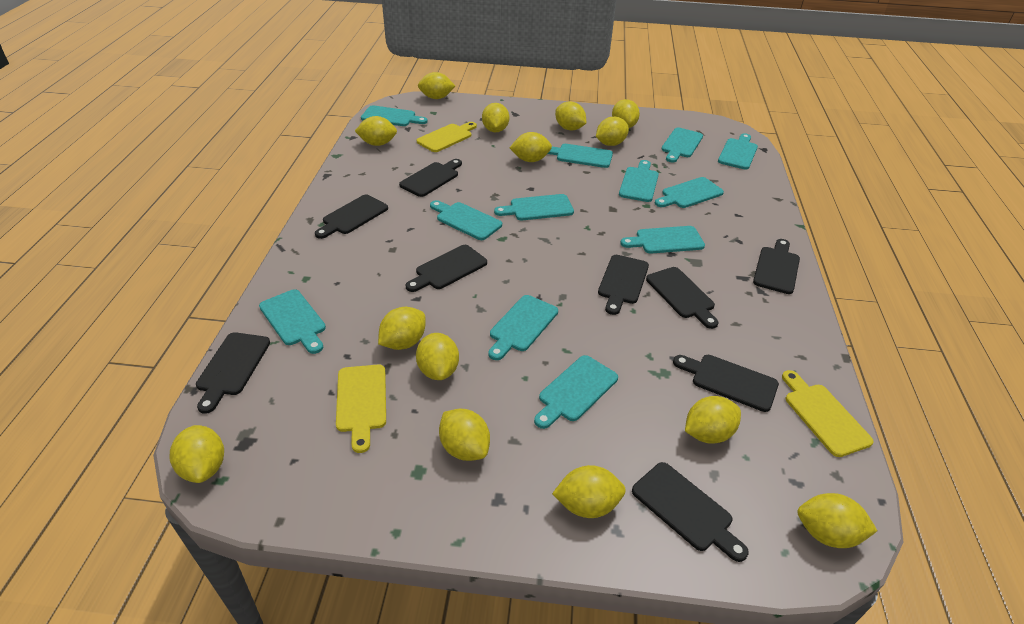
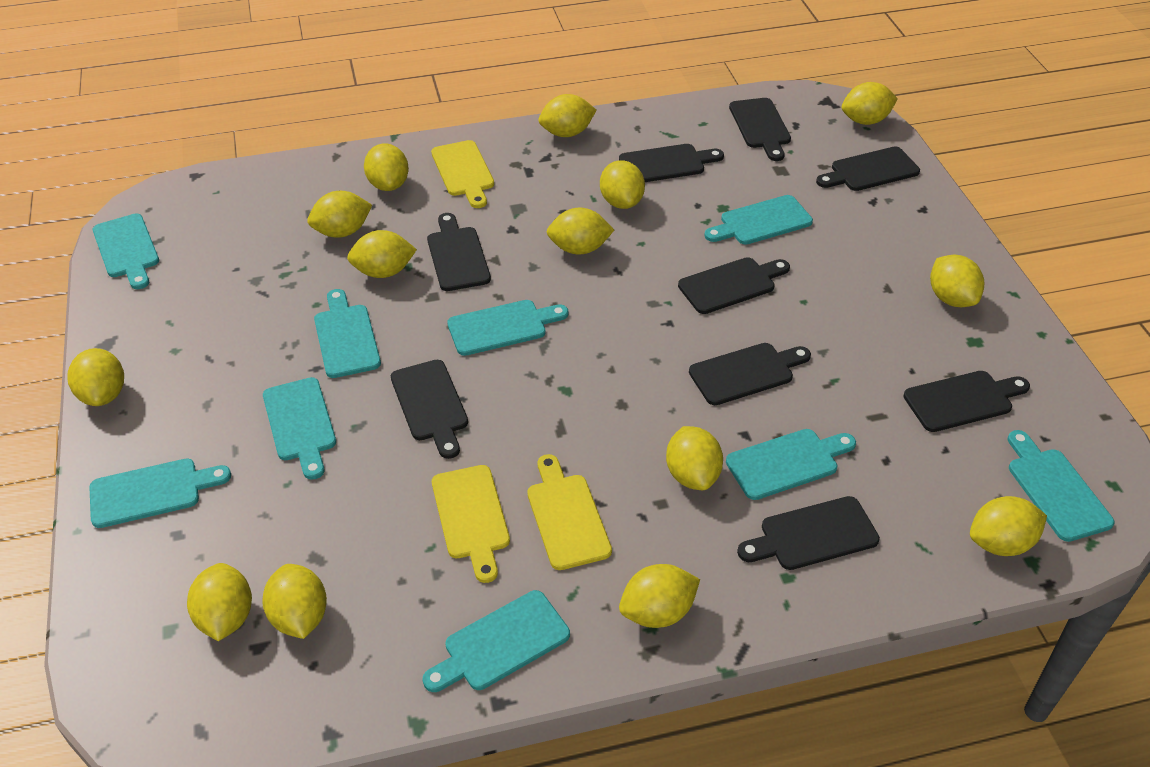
turquoise cutting board: [259,289,326,354] [361,105,428,126] [430,200,502,240] [489,295,558,360] [494,194,574,220] [534,355,618,429] [548,144,613,168] [619,160,659,202] [620,226,705,254] [655,177,724,208] [661,127,703,163] [718,133,758,170] = 12 -> [89,458,231,528] [93,214,159,289] [263,377,336,480] [314,289,381,378] [423,590,570,692] [447,300,569,356] [704,195,813,245] [726,429,856,500] [1008,430,1115,542] = 9

